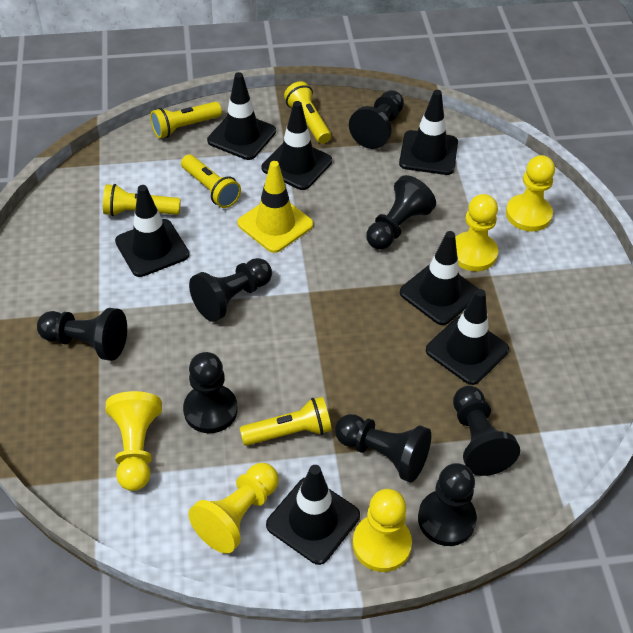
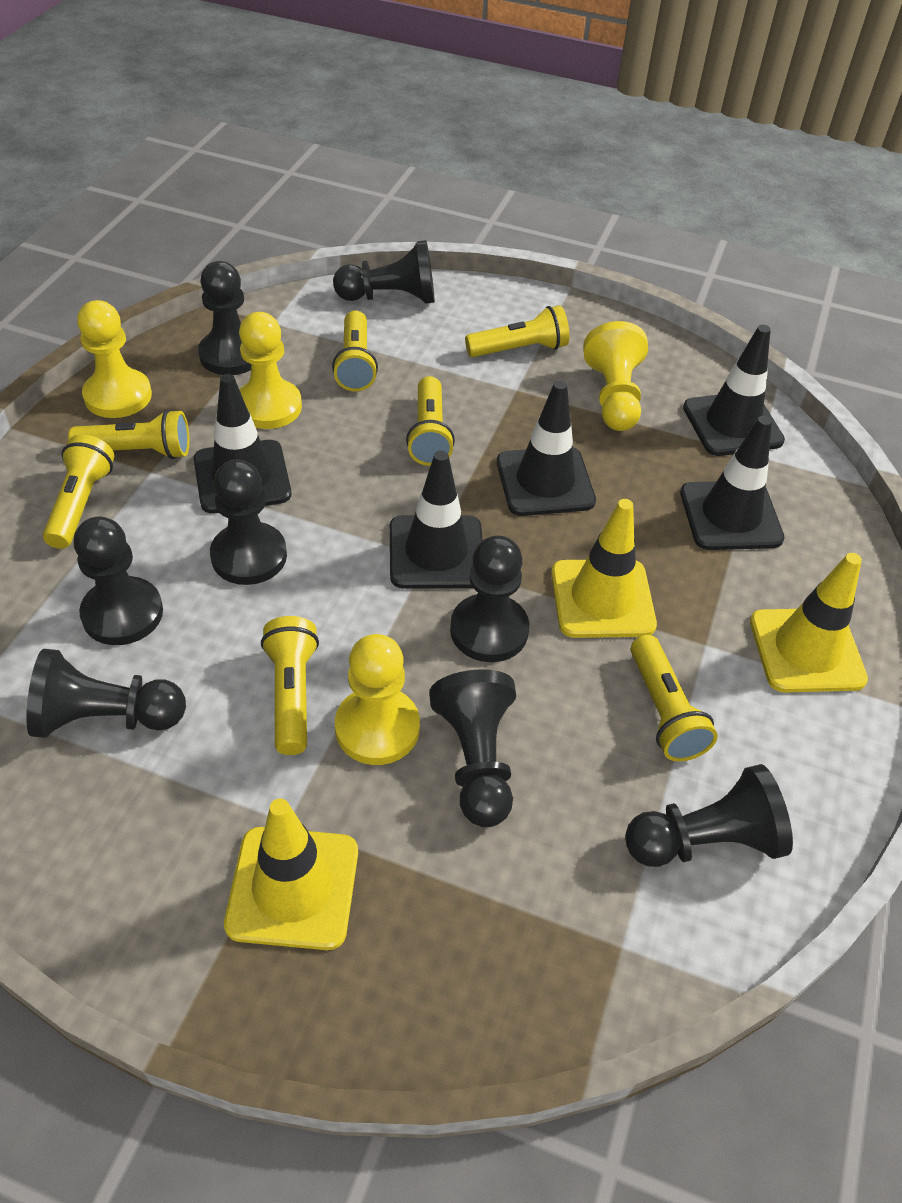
black traffic cone: [115,185,189,277] [207,72,276,160] [262,101,332,190] [266,465,360,565] [399,90,458,175] [400,231,478,325] [426,289,509,385] = 7 -> [194,374,291,513] [390,451,483,589] [497,380,596,516] [680,416,785,550] [683,325,785,456] = 5
yellow flashlight: [103,184,181,216] [150,102,222,138] [181,154,241,208] [240,397,332,446] [284,81,331,144] = 5 -> [43,435,114,549] [68,409,190,459] [261,616,319,755] [332,310,378,392] [406,376,455,466] [465,305,569,357] [631,635,718,762] = 7
yellow pawn: [106,391,162,491] [189,463,279,554] [353,489,412,572] [455,194,498,271] [506,155,555,231] = 5 -> [77,300,152,418] [239,312,302,429] [335,634,420,765] [583,321,648,431] = 4
yellow traffic cone: [237,161,313,253] = 1 -> [224,798,358,950] [551,499,657,638] [750,553,868,692] = 3

